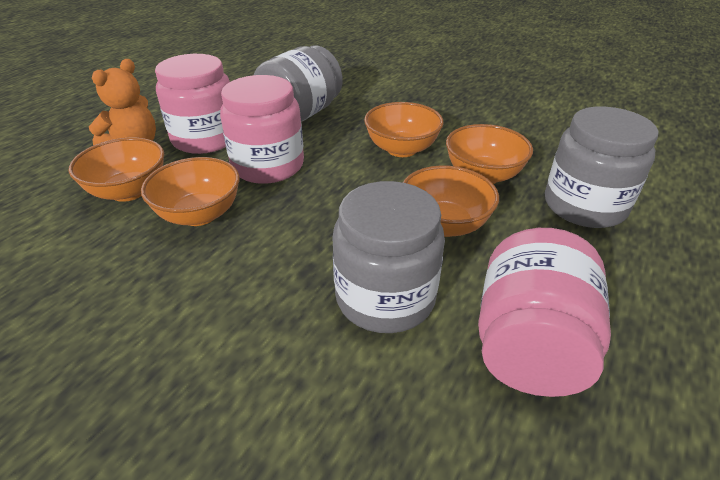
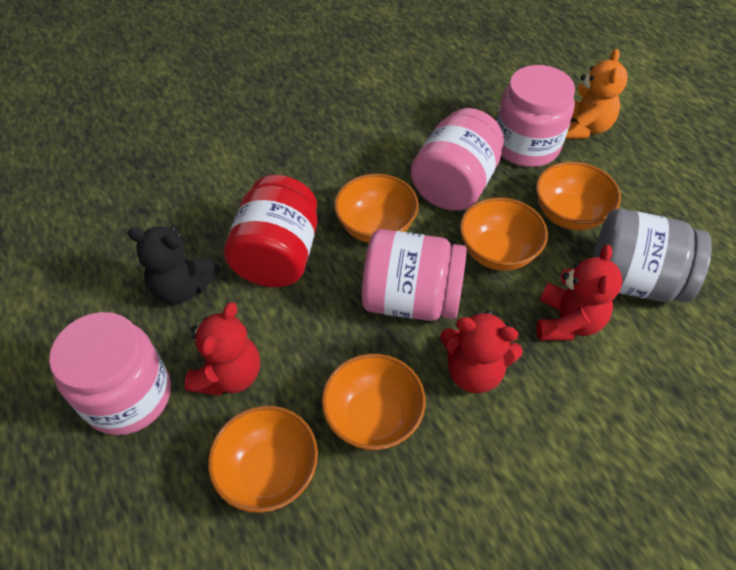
black teddy bear: none = 0 -> [127,226,220,305] = 1
grey jar: [254,45,343,122] [333,181,445,333] [545,106,659,228] = 3 -> [594,209,712,302] = 1
pink jar: [155,54,230,154] [220,75,304,184] [478,228,611,397] = 3 -> [49,312,171,435] [362,229,467,321] [411,108,504,211] [497,65,575,167] = 4
red jar: none = 0 -> [224,175,317,287] = 1
red teddy bear: none = 0 -> [185,302,260,396] [440,310,523,393] [536,245,622,341] = 3

